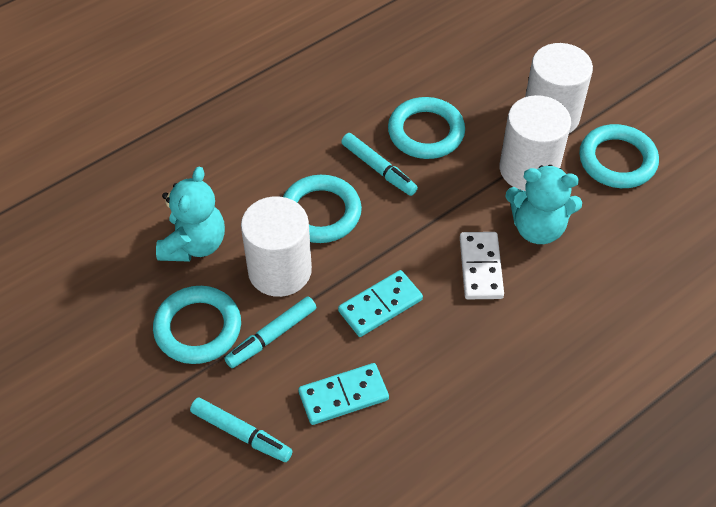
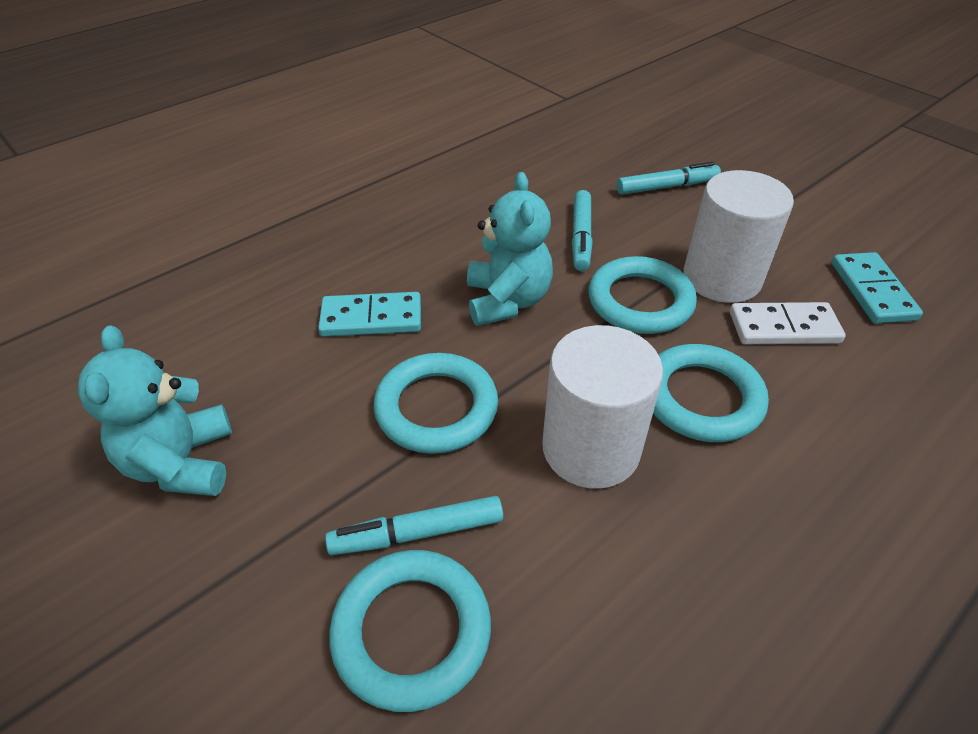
white cylinder: [241,196,312,297] [500,95,571,191] [525,43,593,133] = 3 -> [542,325,663,489] [684,170,794,303] = 2

